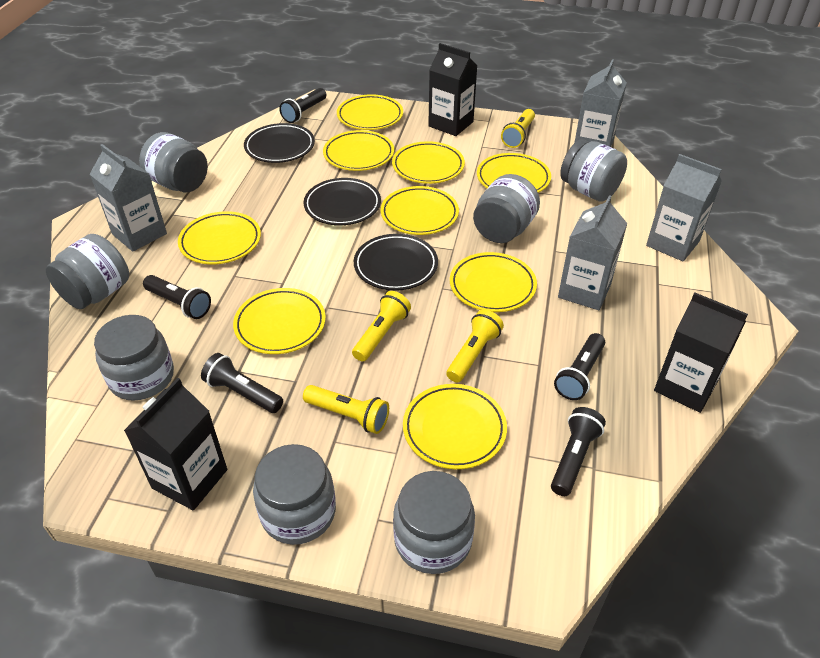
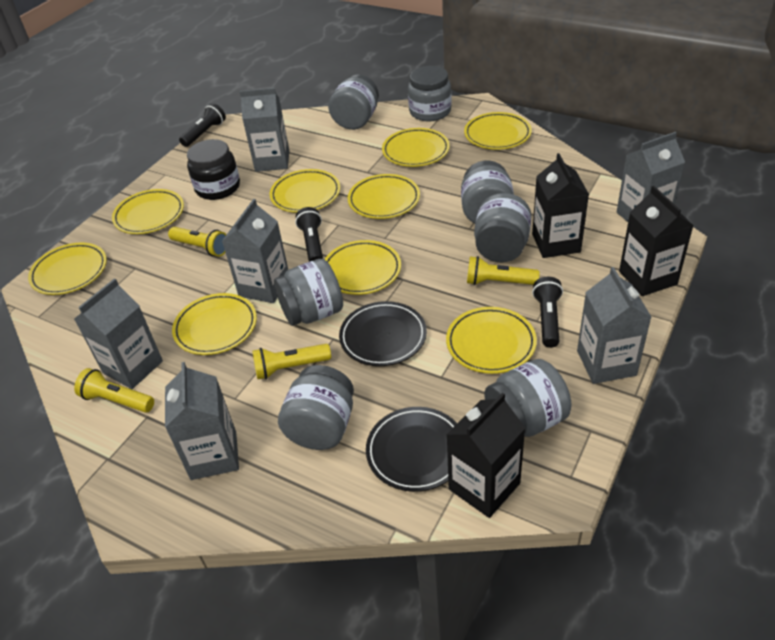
black flashlight: [143,275,211,319] [201,353,283,413] [279,88,326,123] [551,407,606,496] [554,333,605,400] = 5 -> [179,103,226,147] [295,207,323,262] [532,277,563,348] = 3
black jar: none = 0 -> [187,139,240,200] = 1
black plate: [244,123,315,163] [303,178,381,225] [354,234,438,291] = 3 -> [339,301,427,366] [366,407,457,492] = 2
grey carton: [90,144,167,252] [558,195,628,310] [574,59,627,147] [646,154,722,261] = 4 -> [74,278,163,389] [165,362,239,480] [222,199,288,303] [240,88,289,172] [577,267,651,384] [617,132,685,222] = 6

